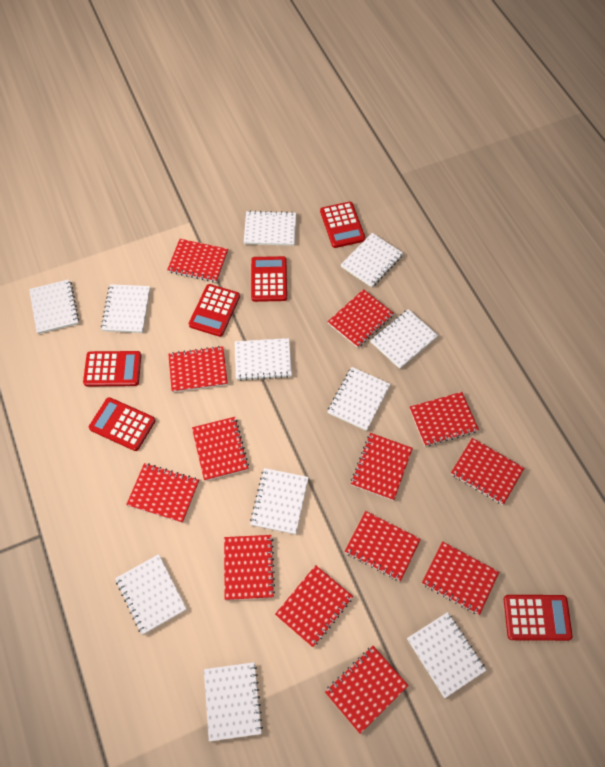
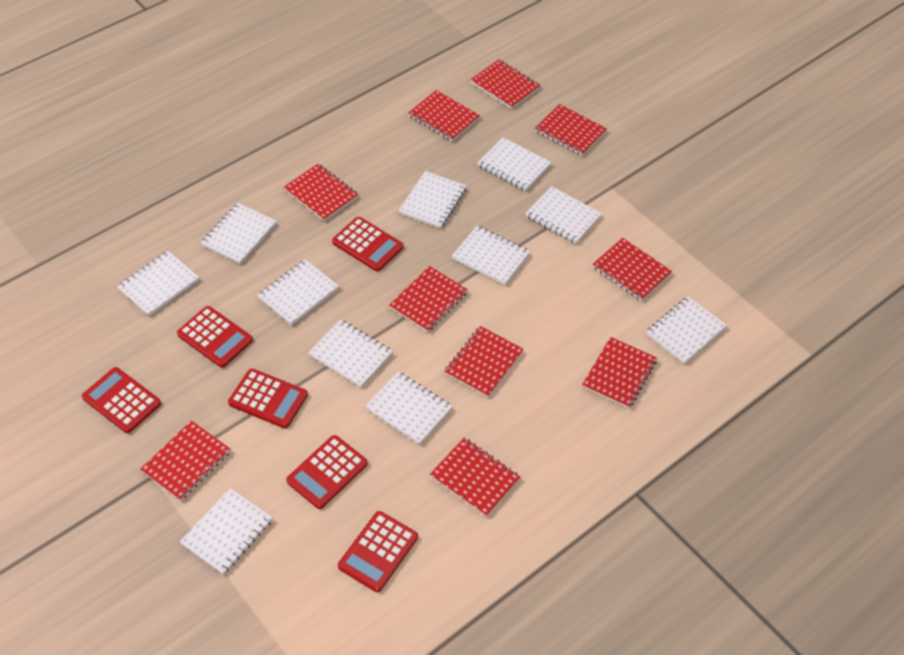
red notebook: [126,463,199,523] [167,239,228,282] [168,346,228,392] [192,417,249,481] [224,535,275,600] [275,565,353,647] [325,646,409,734] [328,289,394,348] [345,511,421,581] [351,433,413,501] [409,392,479,446] [422,541,499,615] [451,438,524,505] = 13 -> [141,421,231,501] [283,164,359,221] [389,266,468,332] [408,90,480,141] [430,438,520,517] [444,326,524,397] [470,59,540,109] [535,104,607,156] [582,337,657,408] [593,238,672,301] = 10

